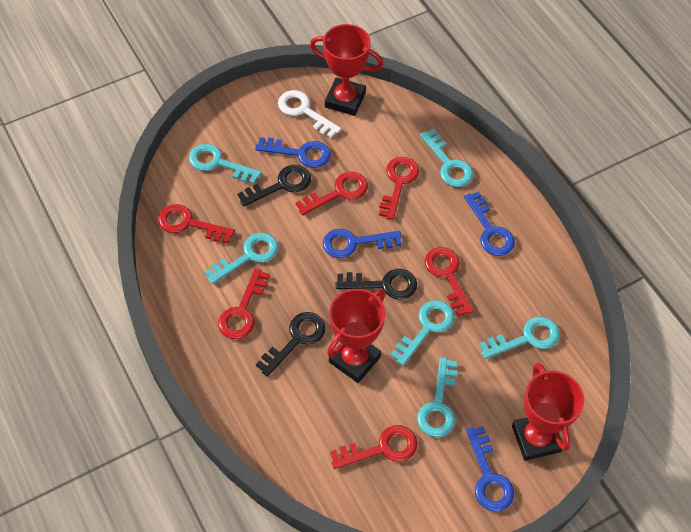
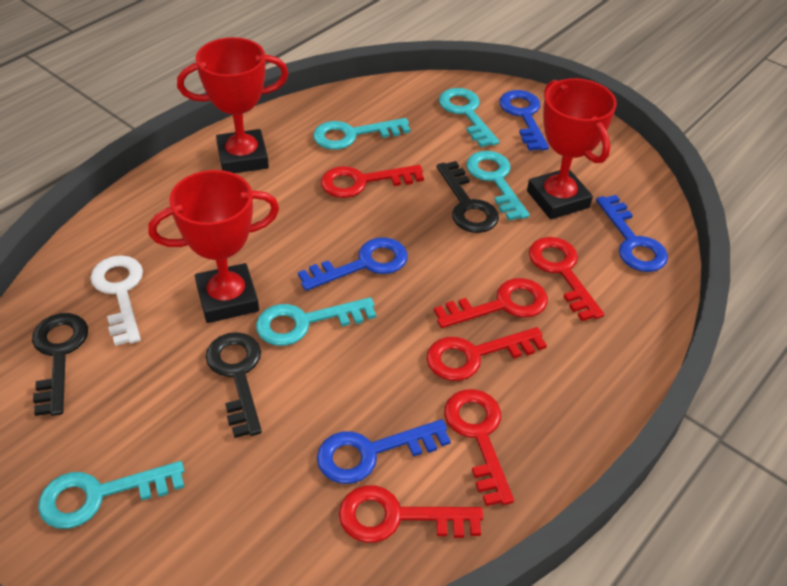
turquoise key: [189,144,261,184] [204,233,279,284] [390,300,455,366] [417,357,457,437] [420,129,473,187] [479,317,560,359] = 6 -> [38,461,185,529] [256,297,376,346] [313,118,411,150] [439,88,500,147] [466,151,530,221] = 5

